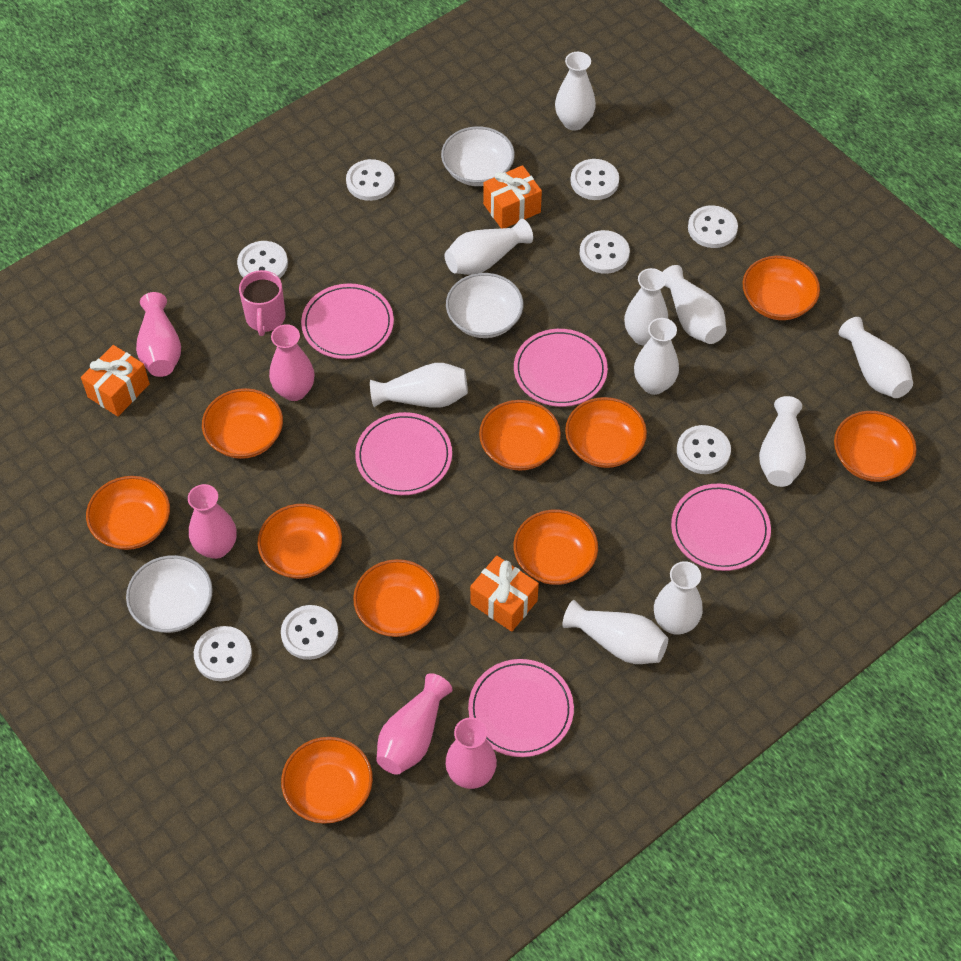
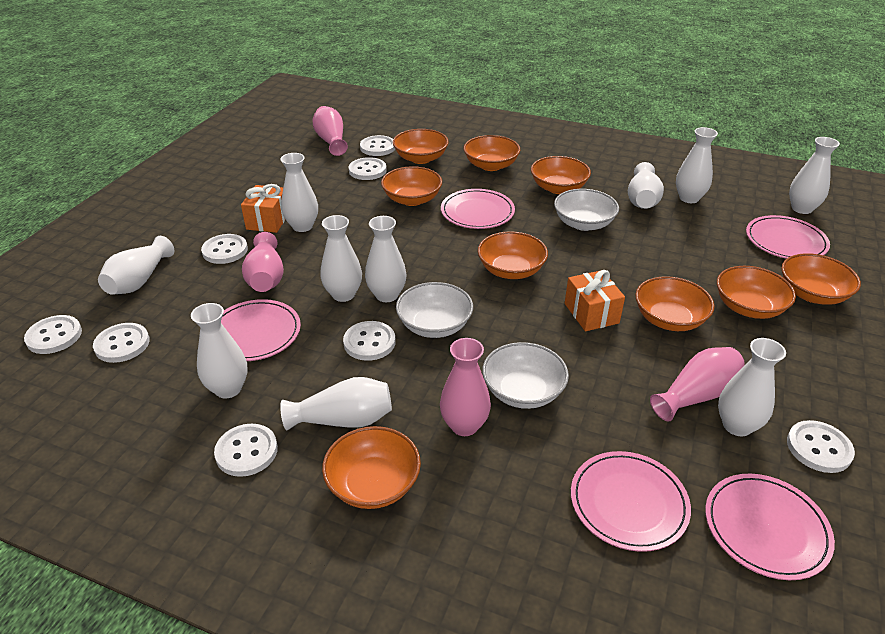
orange bowl: [86,476,170,550] [202,388,283,459] [257,504,342,579] [281,737,373,824] [353,559,440,637] [479,400,561,471] [514,510,598,585] [565,397,647,468] [743,256,820,320] [834,411,917,482] = 10 -> [322,426,421,509] [381,166,442,206] [393,129,449,164] [464,135,520,171] [478,231,548,279] [531,156,591,194] [635,276,715,331] [717,266,796,319] [781,253,861,305] = 9
orange gift: [81,345,150,416] [470,556,539,632] [483,165,542,228] = 3 -> [241,184,286,233] [565,270,625,331] = 2
pink mug: [239,270,286,336] = 1 -> none = 0
pink vase: [136,292,181,377] [188,484,236,559] [269,324,315,401] [376,673,453,775] [445,717,497,789] = 5 -> [242,232,284,292] [313,106,348,156] [440,338,491,436] [650,347,745,421] = 4

